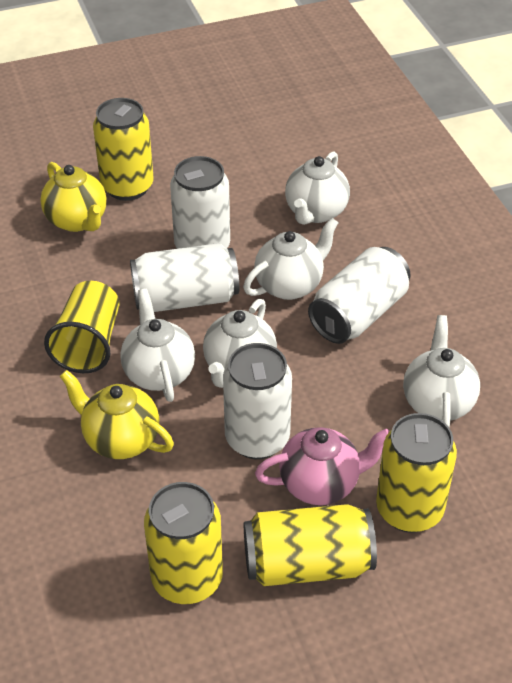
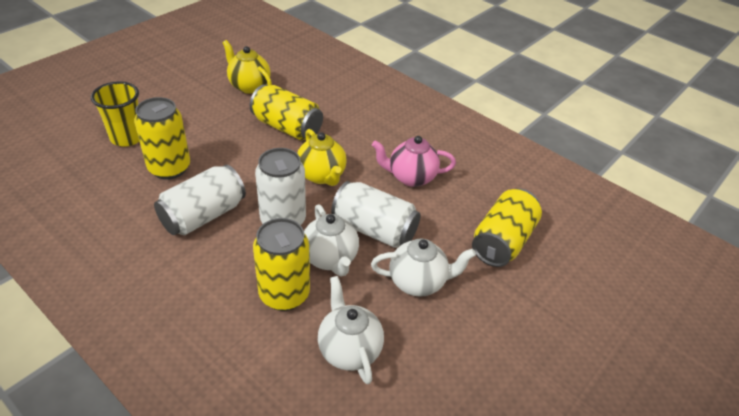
white can: [130,243,239,312] [170,156,230,249] [223,343,292,459] [308,247,410,344] = 4 -> [154,165,246,235] [255,148,306,225] [331,181,421,248] = 3
white teapot: [120,288,195,402] [203,299,277,388] [243,218,338,300] [285,151,350,225] [403,315,480,428] = 5 -> [304,204,359,276] [318,276,384,384] [371,238,476,297] = 3

